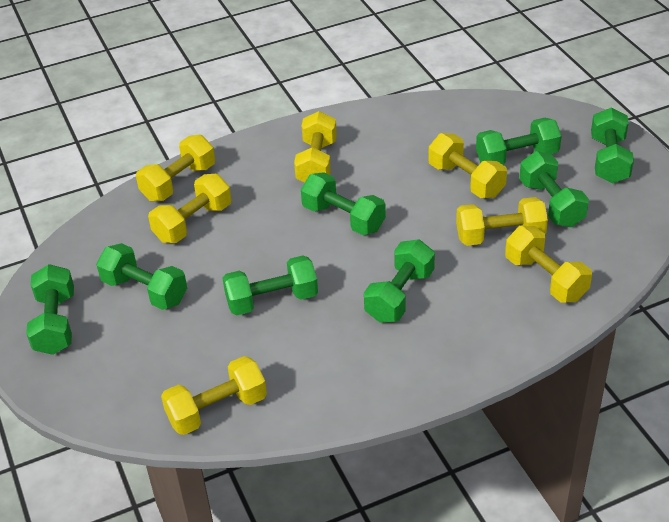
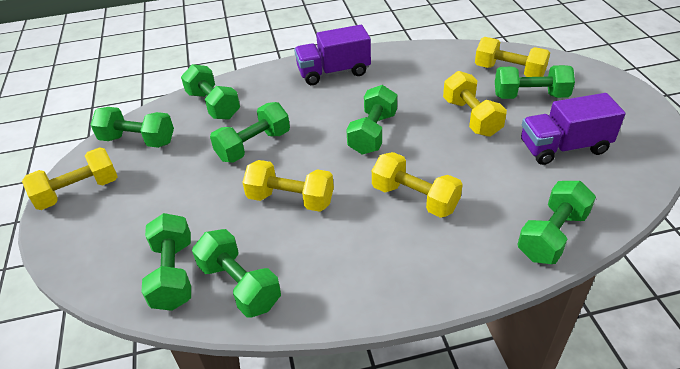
purple truck: none = 0 -> [294,25,371,85] [521,93,625,165] = 2
yellow dumbbell: [136,135,215,201] [148,174,231,243] [161,356,267,435] [294,111,337,183] [428,133,507,198] [456,197,548,246] [505,226,592,302] = 7 -> [22,147,118,210] [242,160,334,212] [372,152,463,218] [443,71,507,137] [475,37,550,77] = 5

